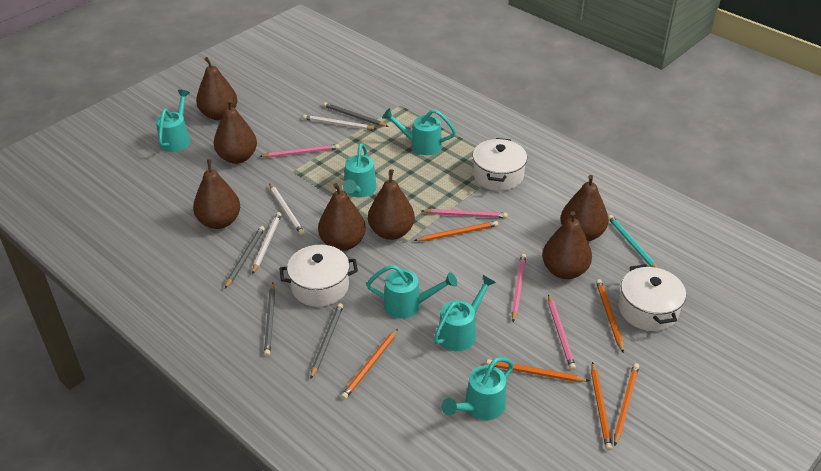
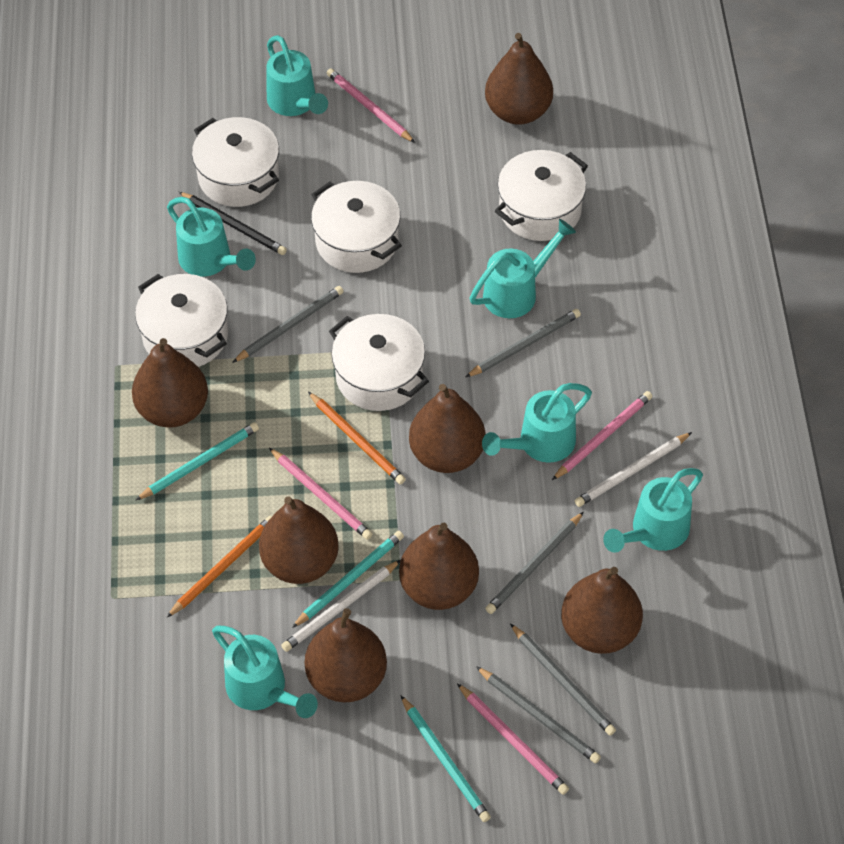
black pencil: none = 0 -> [179,192,287,255] = 1
grey pencil: [225,226,265,288] [264,282,275,356] [310,303,343,379] [323,102,389,127] = 4 -> [232,286,344,363] [466,309,581,377] [476,666,601,763] [485,512,584,614] [510,624,616,736] = 5
orange pencil: [341,329,398,400] [414,221,498,241] [486,359,589,382] [591,362,612,451] [596,279,624,353] [614,363,639,446] = 6 -> [166,516,272,618] [308,392,406,485] = 2
turquoise pencil: [608,215,658,268] = 1 -> [136,422,259,500] [292,531,404,628] [400,695,491,822] = 3
white pencil: [252,212,282,274] [269,183,304,235] [303,115,376,130] = 3 -> [281,560,401,652] [575,432,692,507] = 2
white pot: [279,245,358,307] [473,138,527,191] [619,264,686,331] = 3 -> [135,274,228,367] [192,117,279,207] [311,181,402,273] [329,314,429,411] [495,150,588,241] = 5

